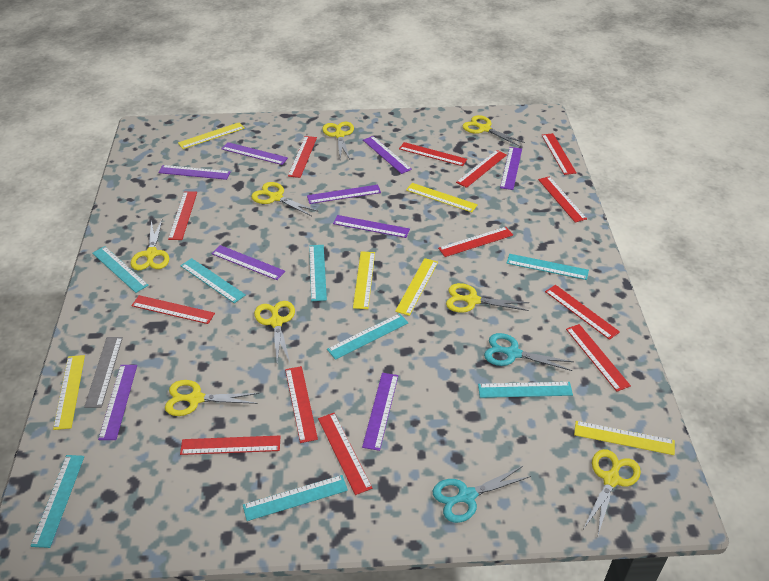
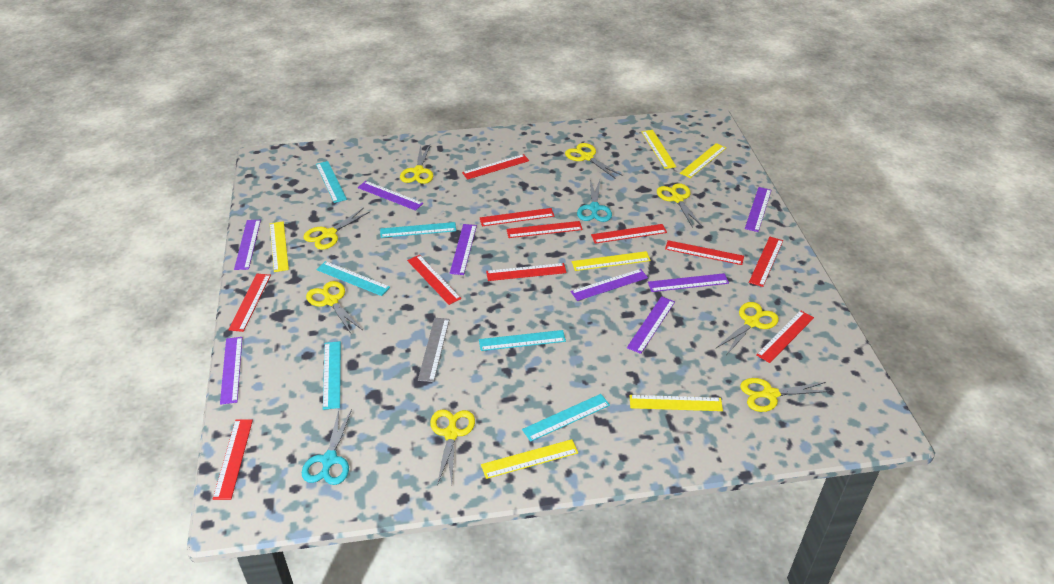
purple ruler: [98,365,137,440] [158,165,230,180] [211,245,285,280] [222,142,288,165] [307,185,381,204] [333,215,410,238] [362,373,398,451] [363,136,412,174] [500,147,522,190] = 9 -> [220,337,243,405] [234,220,261,270] [358,181,423,211] [450,224,477,275] [571,269,648,301] [627,296,675,354] [648,273,729,292] [745,187,771,232] = 8
red ruler: [131,295,215,324] [168,191,197,240] [180,435,280,455] [285,366,318,443] [288,136,317,178] [318,413,372,495] [399,142,467,166] [438,227,513,257] [456,150,507,188] [538,176,587,223] [541,133,577,175] [545,285,620,340] [566,324,631,392] = 13 -> [213,419,253,500] [228,274,271,332] [407,255,461,305] [462,154,529,180] [480,208,554,226] [486,263,567,281] [506,221,583,238] [591,224,667,244] [665,240,744,265] [749,237,783,287] [756,310,814,363] = 11
turquoise ruler: [31,455,84,548] [92,246,149,293] [180,258,246,303] [243,475,348,521] [309,245,327,301] [327,313,408,360] [478,382,573,398] [506,254,589,280] = 8 -> [316,161,347,203] [317,261,390,296] [323,341,341,410] [380,222,456,238] [479,330,566,351] [522,394,610,442] = 6

